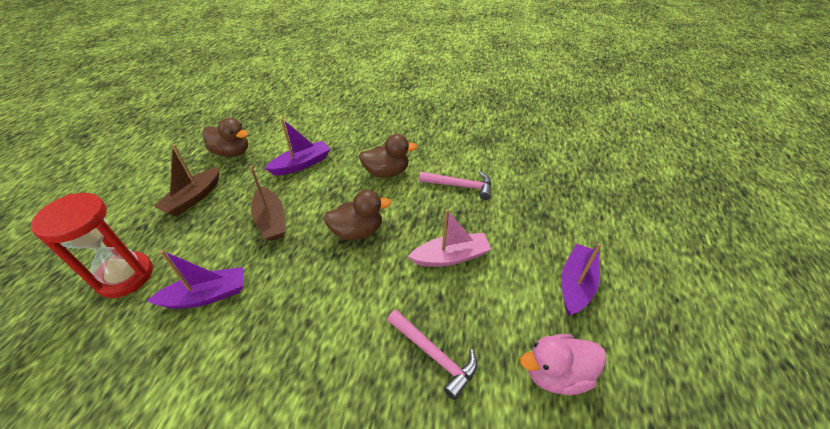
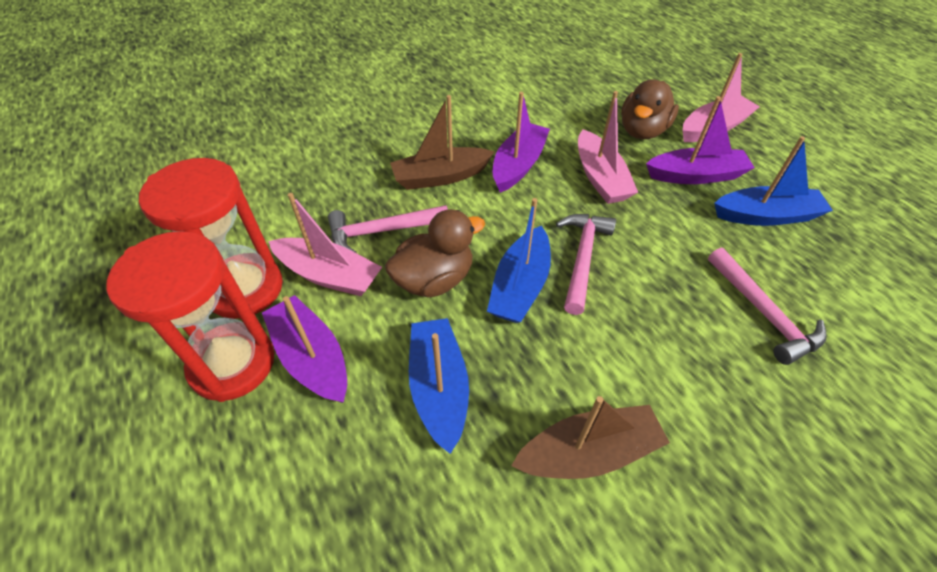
blue boat: none = 0 -> [409,318,469,454] [487,198,551,323] [714,136,833,226] = 3
brown duck: [202,118,248,157] [323,190,391,241] [359,134,418,178] = 3 -> [385,209,485,297] [621,79,679,139] = 2
pink boat: [408,209,491,267] = 1 -> [268,193,382,296] [578,91,638,204] [683,53,760,142] = 3
pink duck: [520,334,607,395] = 1 -> none = 0
pink hammer: [387,310,477,400] [419,172,491,200] = 2 -> [328,205,448,253] [556,214,616,315] [708,247,827,365] = 3
red hourglass: [31,193,153,298] = 1 -> [107,231,274,402] [139,158,283,319] = 2

